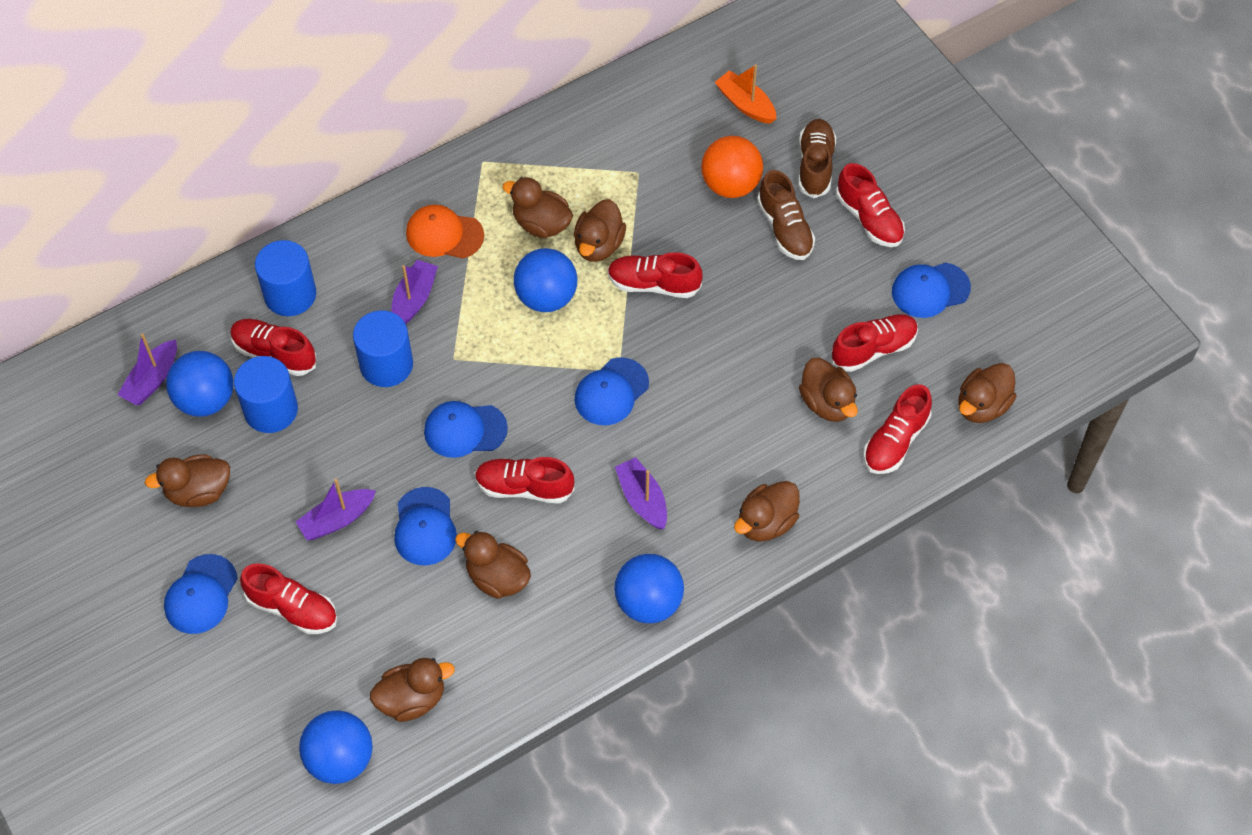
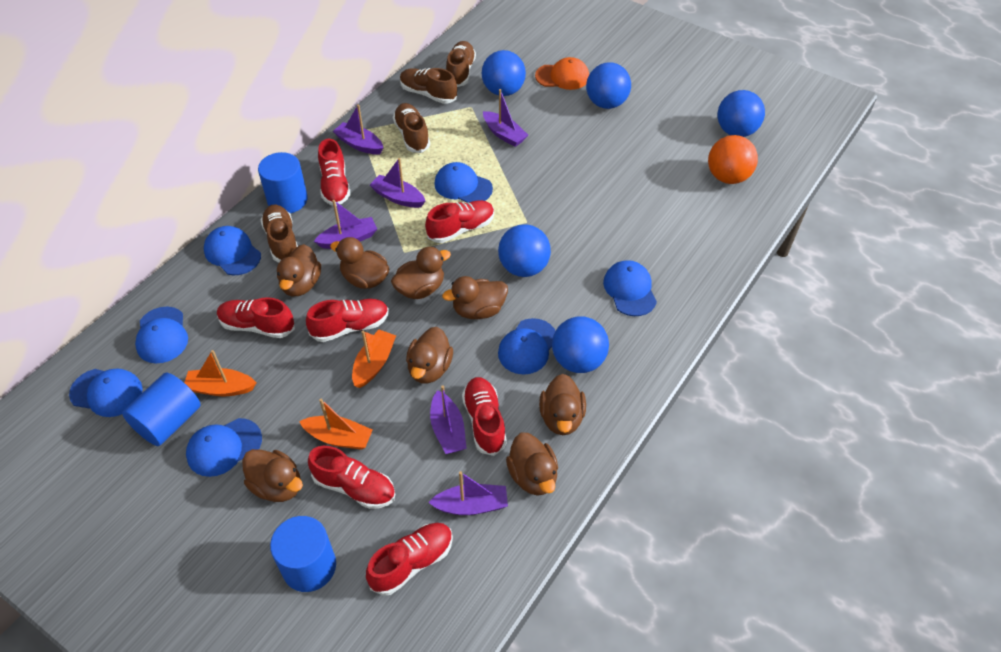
blue ball: [166,351,233,417] [299,710,373,784] [514,248,577,312] [614,554,684,623] = 4 -> [482,50,526,96] [498,224,551,277] [552,316,609,373] [586,63,631,109] [718,90,765,137] = 5
blue cap: [164,554,238,634] [394,487,457,565] [424,401,508,458] [574,357,649,425] [892,263,971,318] = 5 -> [69,368,143,417] [135,307,188,363] [186,418,262,477] [204,226,261,275] [434,162,493,202] [498,318,556,375] [603,260,657,316] = 7
brown shoe: [757,170,815,260] [798,119,836,198] = 2 -> [261,204,298,262] [393,103,430,153] [400,68,457,104] [446,41,476,87] = 4
orange boat: [715,64,776,124] = 1 -> [184,350,256,396] [299,399,373,450] [352,330,396,388] = 3
purple boat: [117,334,177,405] [296,479,376,540] [391,260,438,324] [615,457,667,530] = 4 -> [314,200,377,249] [333,104,383,155] [370,158,425,208] [428,471,508,515] [430,385,467,454] [483,89,528,147] = 6

